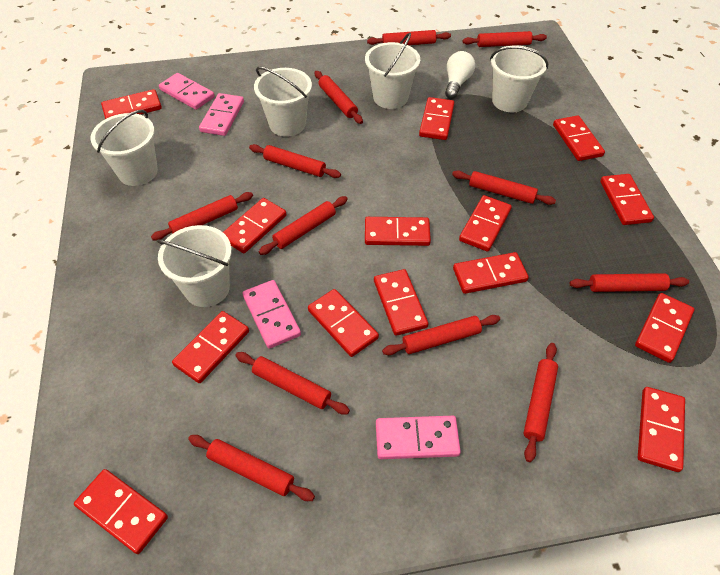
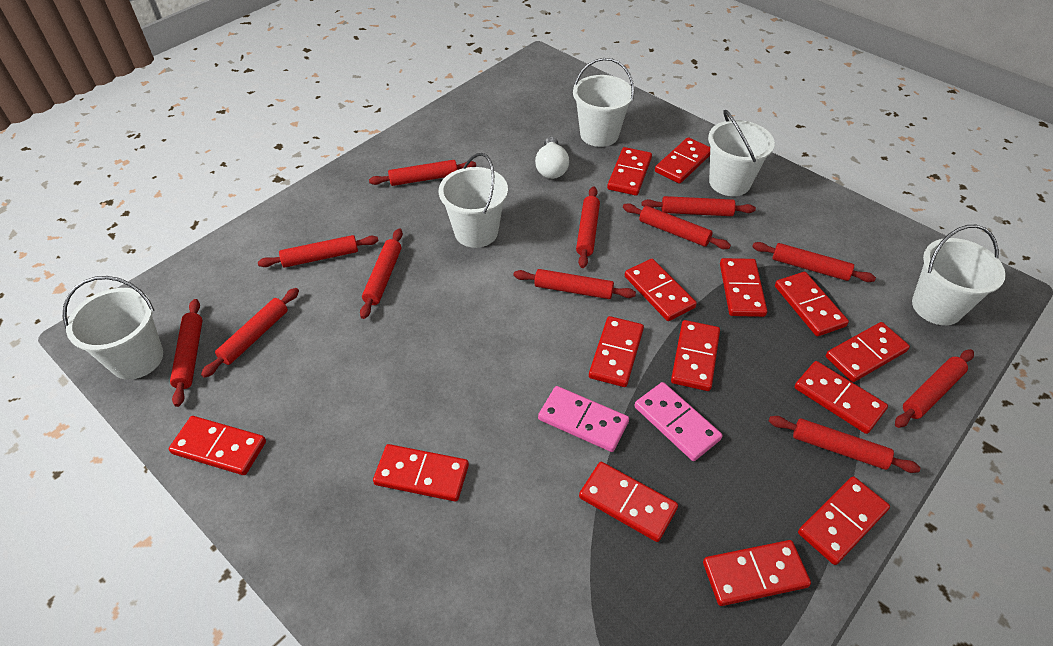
pink domino: [159,73,215,110] [199,93,244,136] [242,280,301,349] [376,416,461,459] = 4 -> [538,386,629,452] [634,382,722,461] = 2

